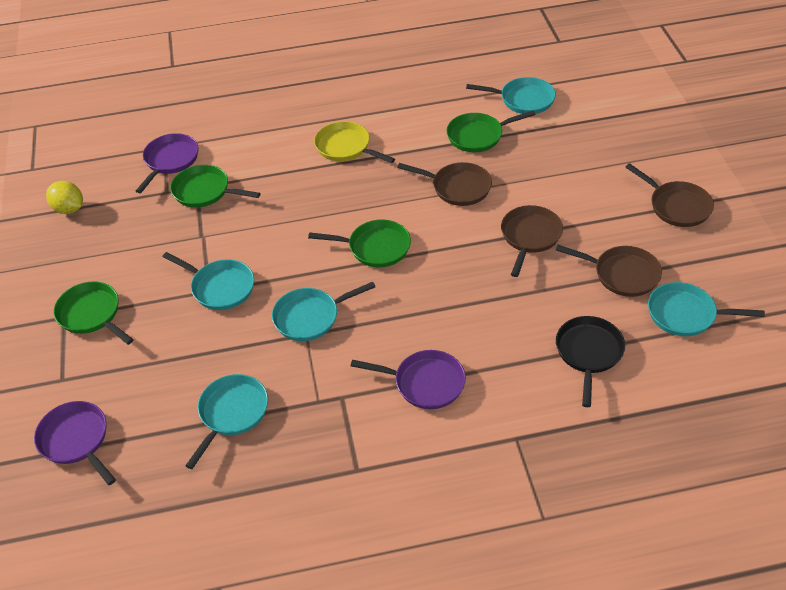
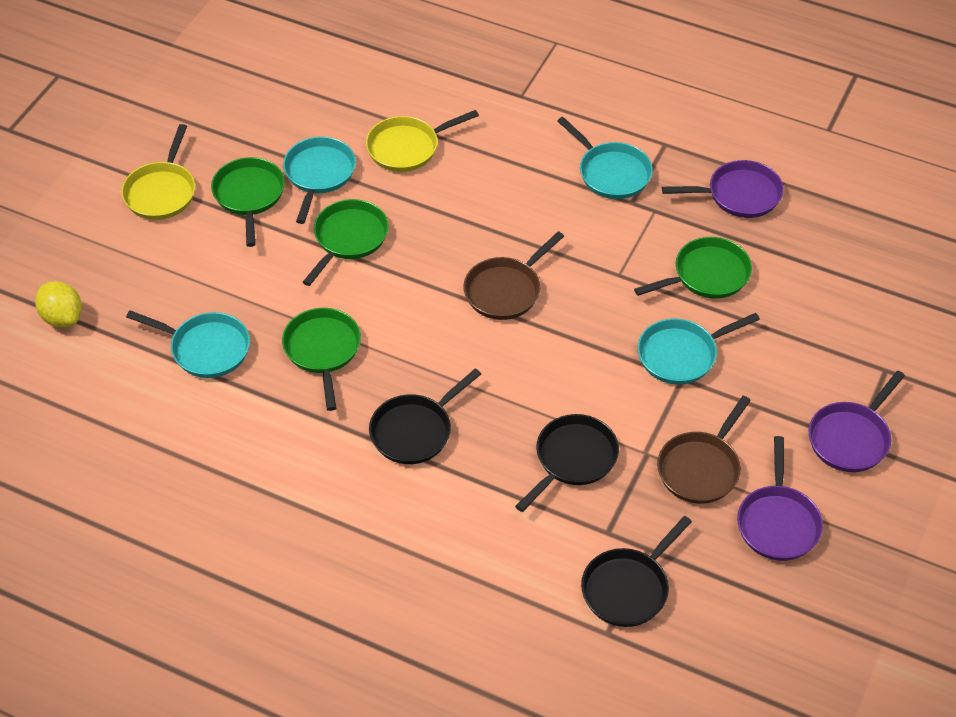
black pan: [556,316,625,407] = 1 -> [369,368,481,464] [515,414,619,512] [581,516,692,627] = 3
brown pan: [397,162,492,206] [501,205,563,277] [556,245,662,297] [626,163,714,227] = 4 -> [463,231,564,320] [657,396,751,504] = 2
turquoise pan: [162,252,254,310] [185,374,268,469] [272,282,375,341] [466,77,556,114] [648,282,765,336] = 5 -> [126,310,250,378] [283,137,356,224] [557,117,653,199] [638,313,760,384] = 4
yellow pan: [314,121,395,163] = 1 -> [121,124,195,220] [366,110,479,172] = 2

